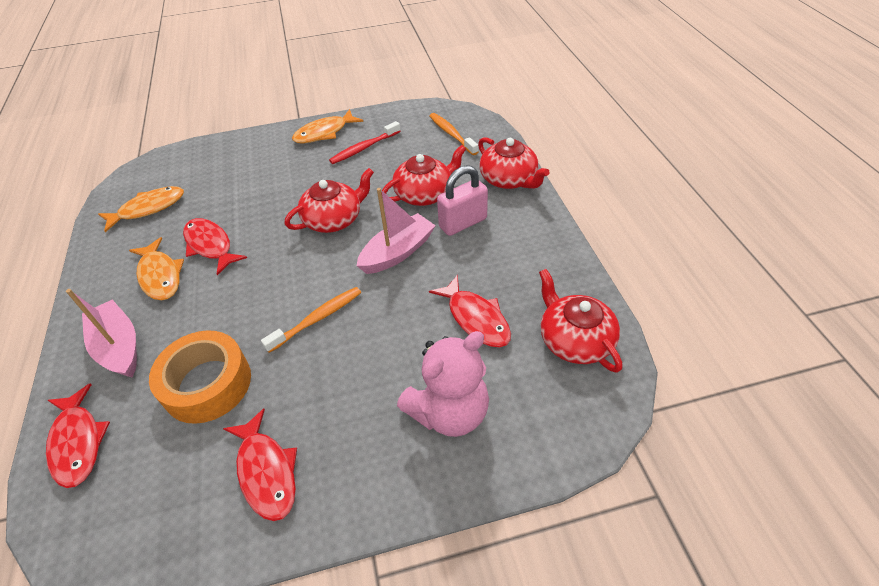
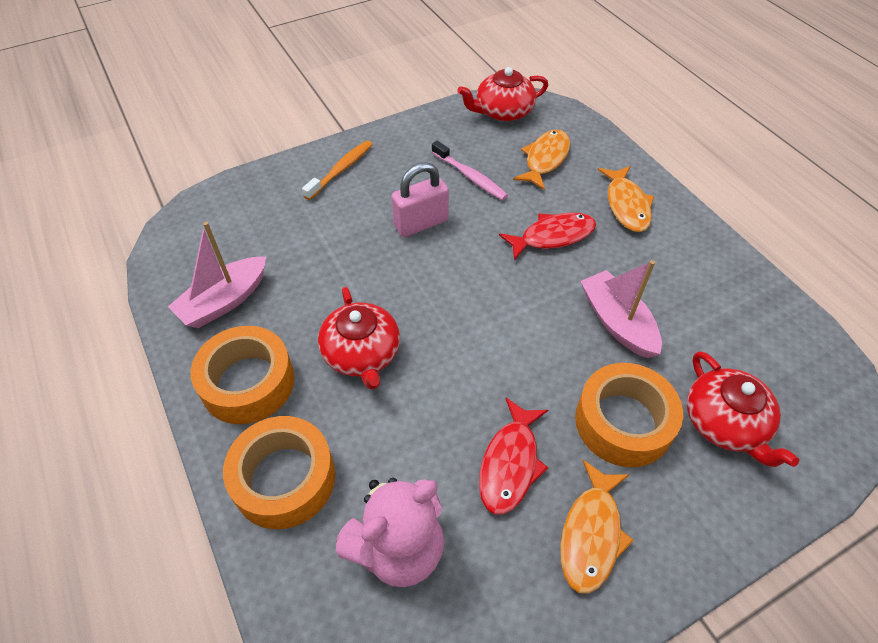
orange tape: [149,330,251,424] = 1 -> [191,326,295,424] [223,416,335,529] [575,363,683,467] = 3
orange toothbrush: [261,287,361,353] [429,113,478,155] = 2 -> [302,140,373,200] = 1
pink toothbrush: none = 0 -> [432,141,508,200] = 1
red fish: [46,383,110,488] [183,218,247,275] [223,409,297,521] [429,275,511,347] = 4 -> [479,398,548,515] [499,212,596,260] = 2
red teapot: [285,168,374,233] [382,145,466,206] [478,137,549,189] [539,269,622,373] = 4 -> [318,287,400,389] [457,67,548,121] [687,351,799,467] = 3
red toothbrush: [329,121,401,164] = 1 -> none = 0

